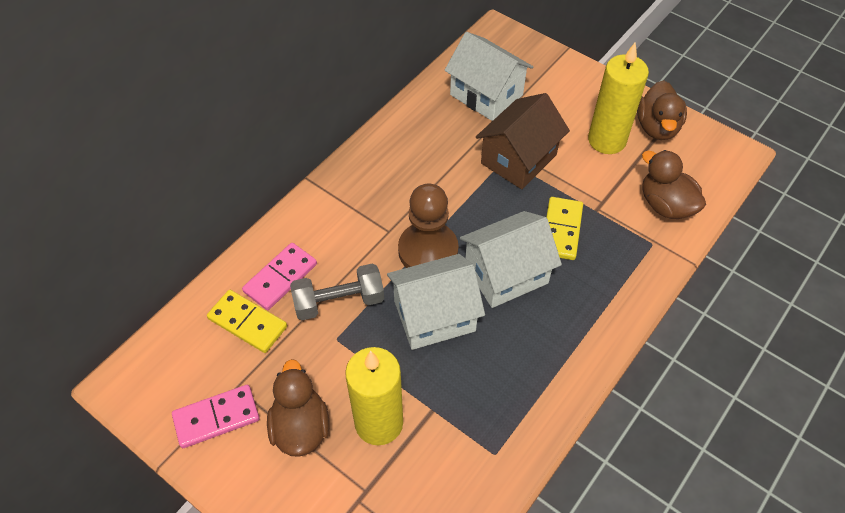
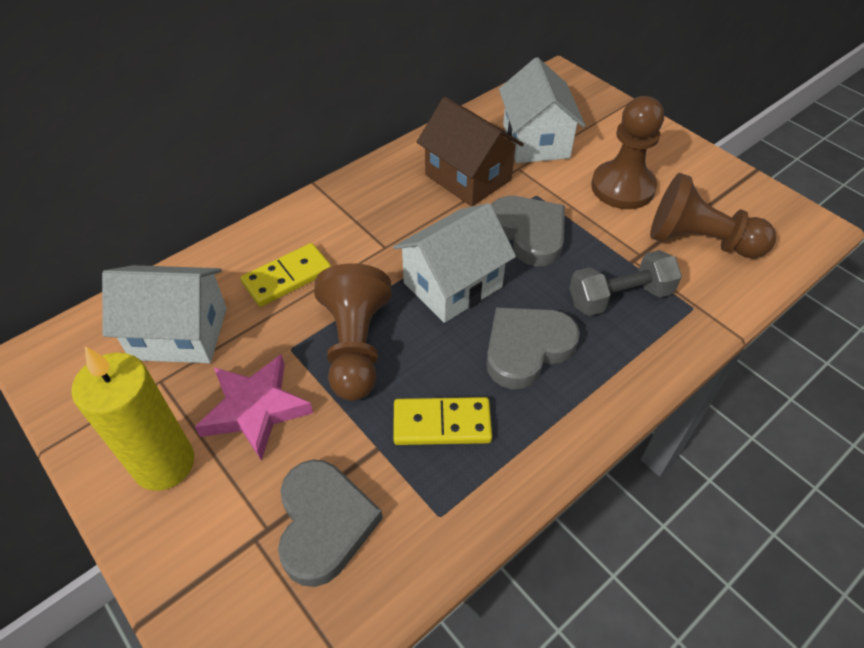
brown duck: [267,359,329,456] [637,80,687,140] [642,150,706,219] = 3 -> none = 0
brown pawn: [398,183,459,268] = 1 -> [314,263,391,401] [591,96,664,209] [650,173,776,258] = 3
grey heart: none = 0 -> [278,460,383,587] [486,307,580,389] [491,196,565,266] = 3
pink domino: [172,385,260,448] [242,243,317,310] = 2 -> none = 0
pink star: none = 0 -> [195,354,313,461] = 1
yellow candle: [345,347,403,445] [588,43,649,154] = 2 -> [71,347,194,491] = 1

